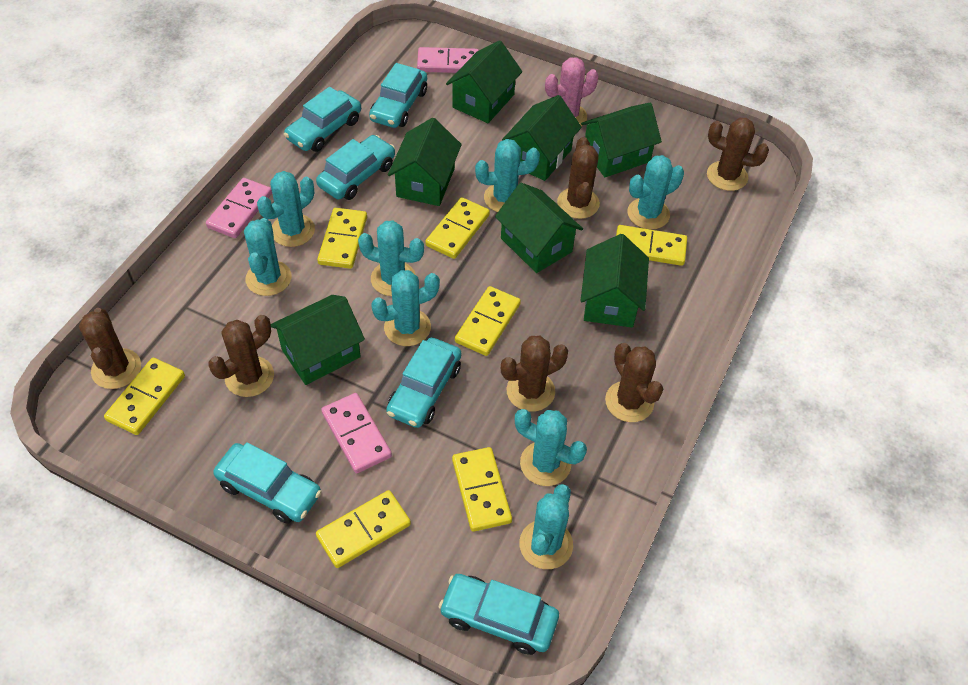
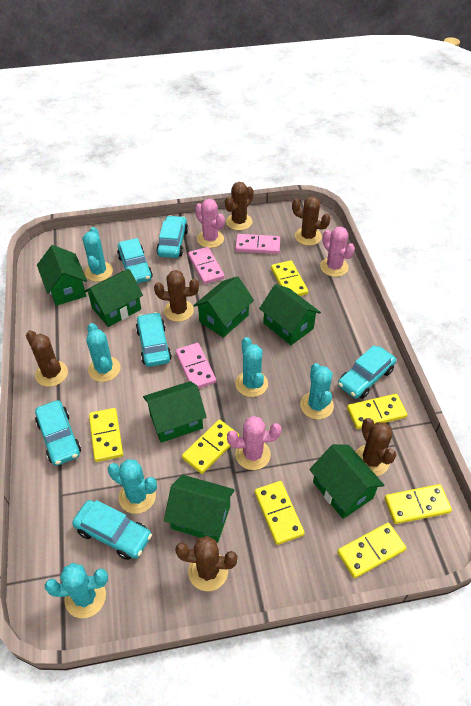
pink cactus: [545,57,599,126] = 1 -> [195,199,225,248] [227,416,281,470] [320,227,355,277] = 3
turquoise cactus: [244,218,292,296] [257,171,315,247] [358,220,424,296] [371,270,440,346] [475,139,540,212] [515,409,587,486] [519,484,573,569] [627,155,684,230] = 8 -> [45,563,108,618] [83,227,113,282] [87,323,121,382] [108,459,157,514] [235,337,268,397] [300,363,334,419] = 6

